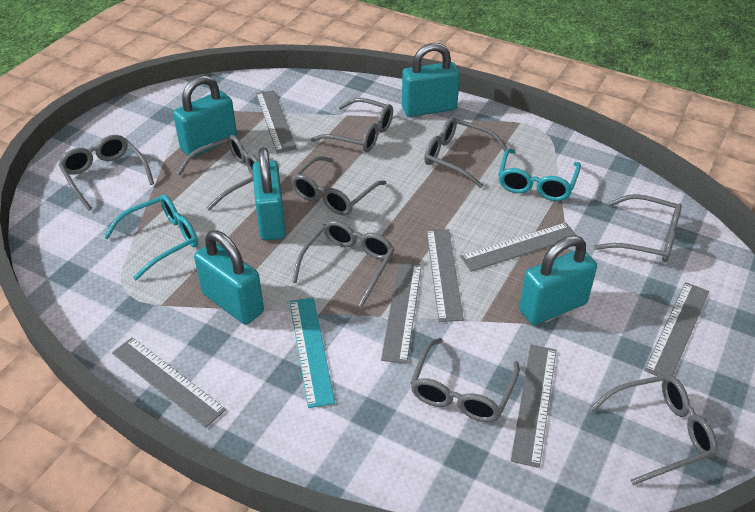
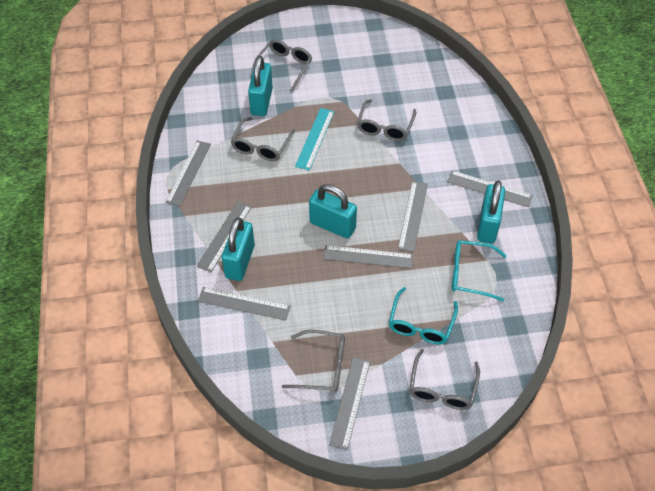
grey glasses: [58,135,154,211] [177,135,259,211] [291,156,386,215] [292,220,395,308] [311,98,393,152] [411,338,520,422] [424,117,508,188] [589,375,718,485] [594,194,682,262] = 9 -> [231,117,295,161] [251,39,312,92] [282,330,345,392] [357,99,417,141] [409,349,480,410] = 5
turquoise padlock: [173,75,237,158] [194,230,264,324] [252,147,286,241] [402,43,460,117] [519,236,597,325] = 5 -> [222,217,255,281] [248,56,273,116] [309,184,357,239] [477,180,505,243] = 4

